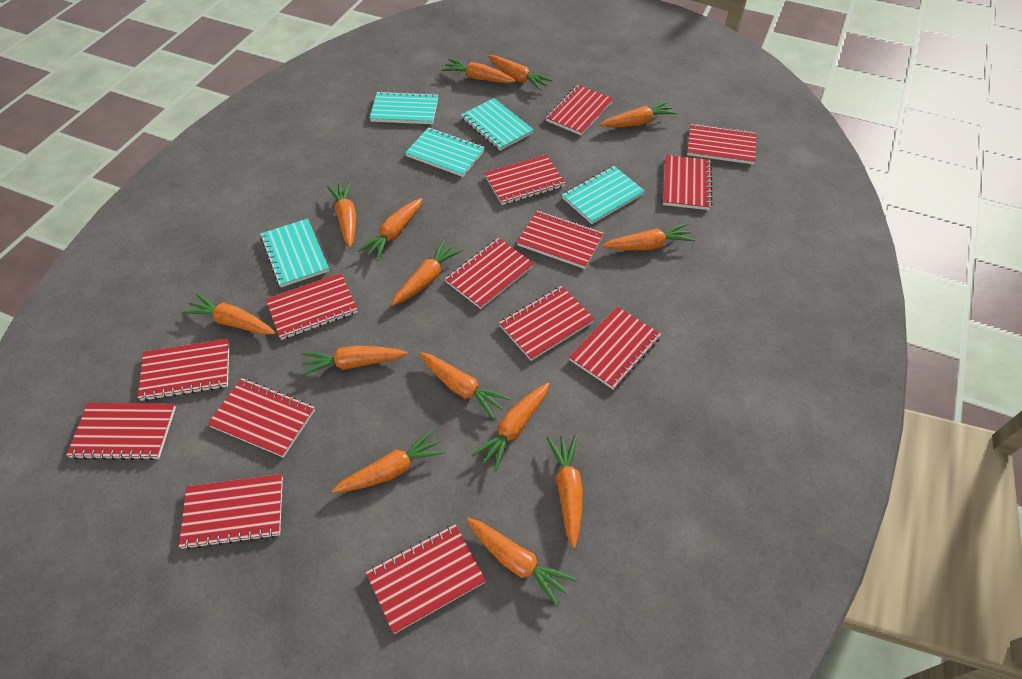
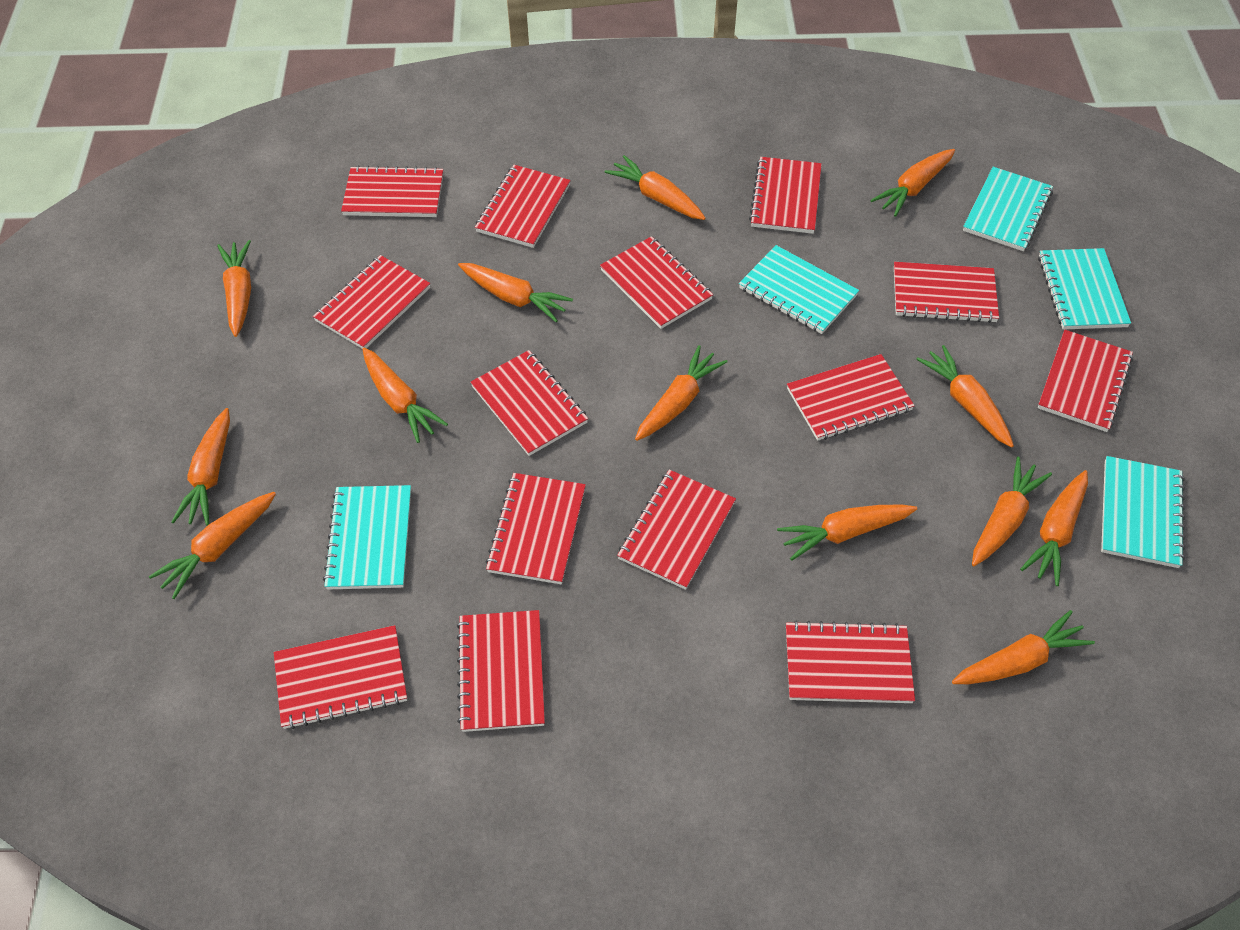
orange carrot: [181,294,275,335] [301,346,407,376] [327,182,356,248] [332,429,446,493] [358,198,423,261] [391,239,463,306] [420,352,511,419] [442,59,516,83] [466,518,576,607] [472,383,549,471] [488,55,553,91] [547,435,583,548] [600,101,677,127] [602,223,695,251] = 14 -> [149,492,276,599] [171,408,230,525] [217,240,251,337] [363,348,448,443] [458,263,573,322] [605,155,706,220] [635,345,728,441] [777,504,917,561] [870,149,955,217] [916,345,1014,448] [952,610,1095,684] [972,457,1052,566] [1020,470,1088,586] = 13

